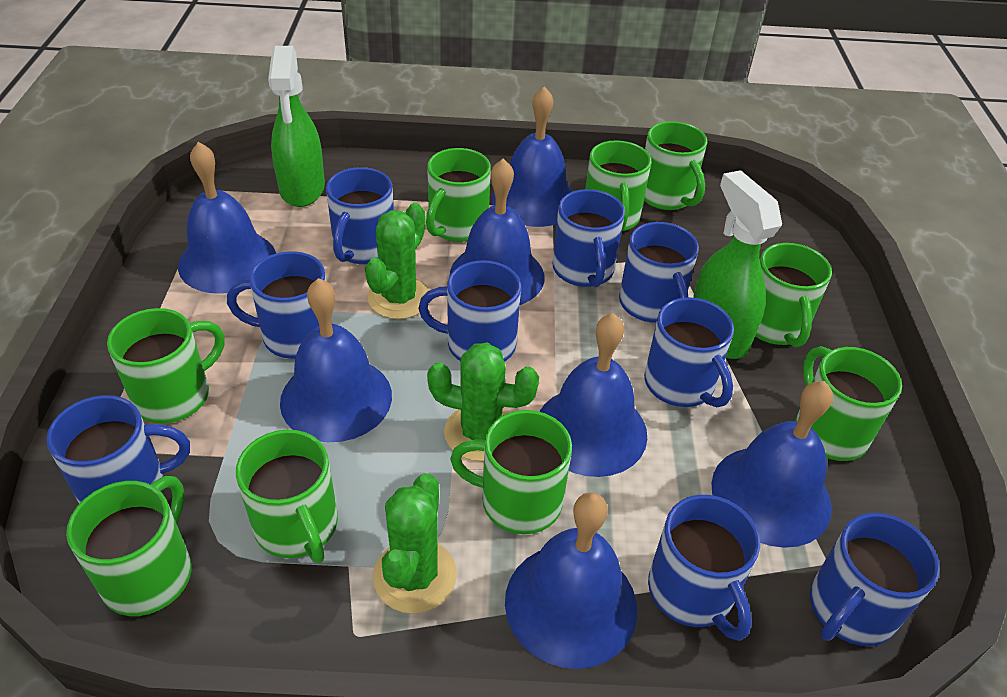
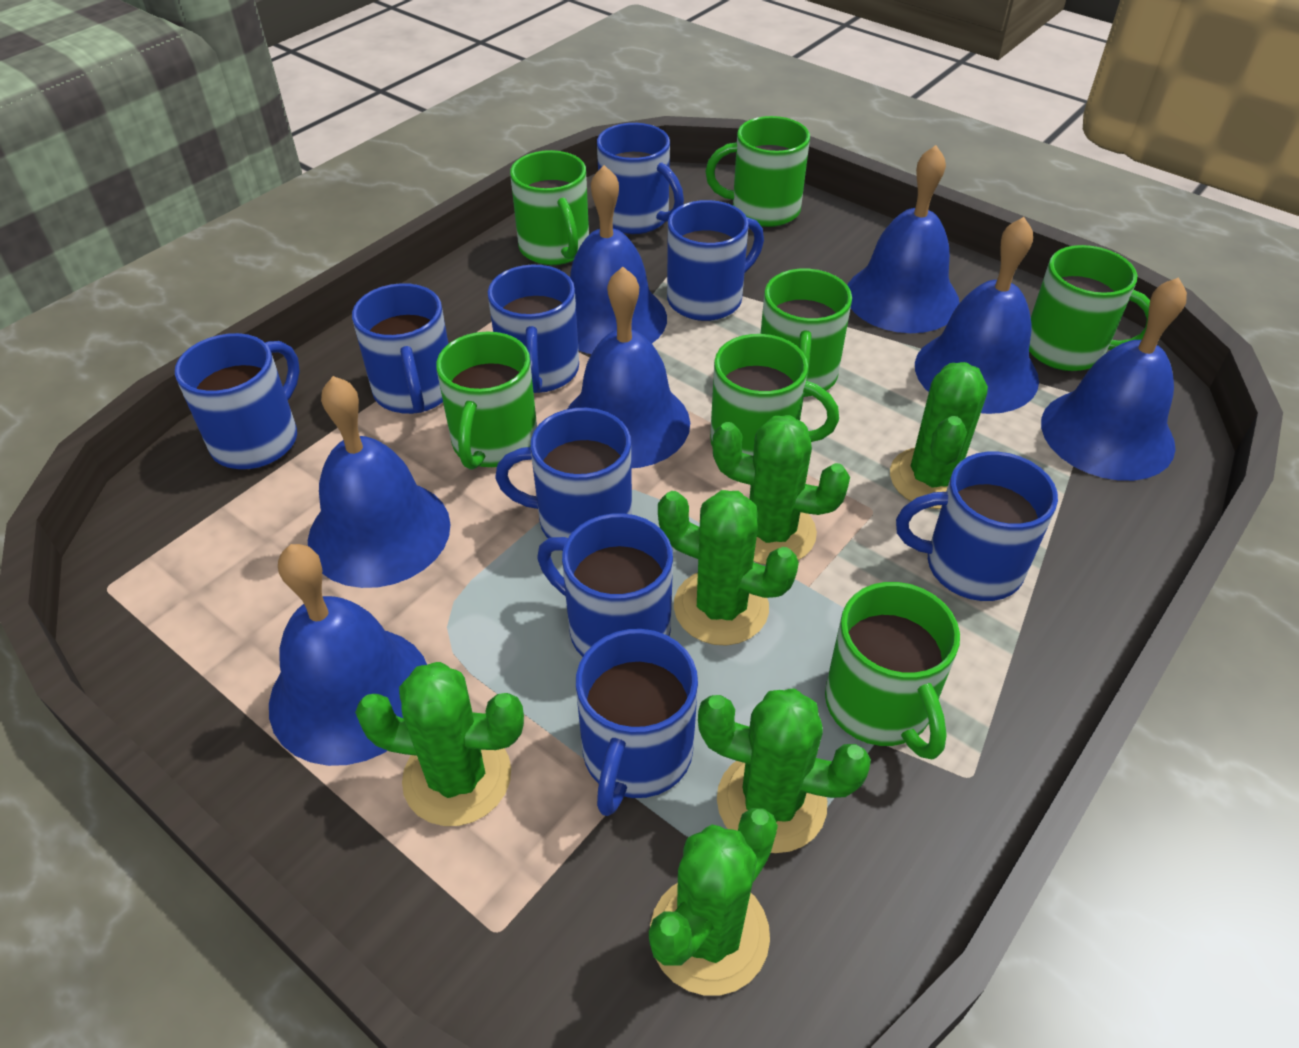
green cactus: [365,203,429,319] [373,473,457,614] [427,343,539,461] = 3 -> [355,662,524,826] [649,808,778,996] [658,490,799,646] [698,689,871,853] [712,415,850,565] [890,362,988,509] = 6
green mug: [66,476,192,616] [107,308,224,424] [236,430,338,563] [426,148,491,242] [450,410,572,534] [585,140,652,231] [644,121,707,210] [755,243,832,347] [795,346,902,461] = 9 -> [436,332,537,470] [510,150,589,265] [705,116,810,227] [710,334,839,456] [760,269,852,397] [825,582,960,759] [1029,245,1150,371] = 7
green spray bottle: [268,46,325,207] [693,170,782,359] = 2 -> none = 0

